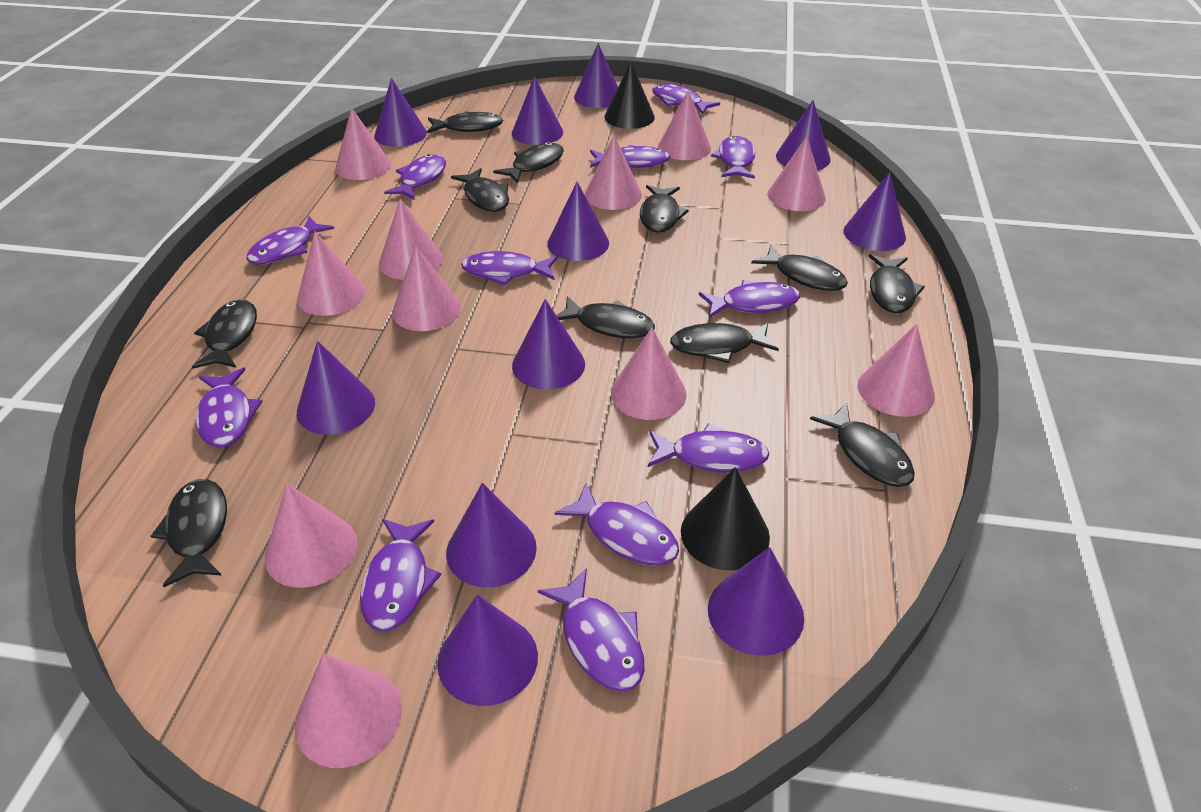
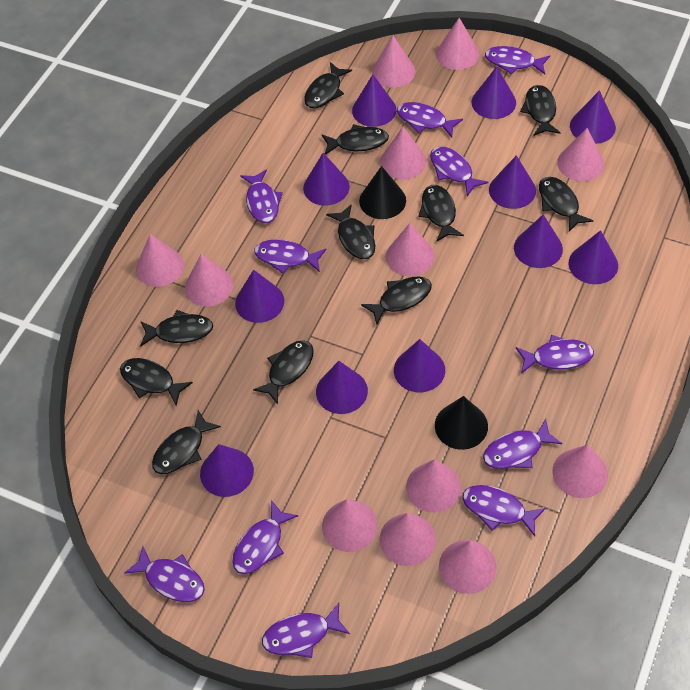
pink cone: [265,483,357,588] [295,653,402,768] [297,232,365,316] [335,108,391,180] [379,199,443,280] [392,246,461,331] [585,135,642,210] [611,327,687,420] [658,90,711,160] [768,136,826,211] [858,324,935,417] = 11 -> [136,234,184,287] [185,254,234,307] [322,499,378,552] [372,36,415,88] [380,127,426,180] [380,513,436,566] [386,223,434,276] [406,459,461,513] [436,18,479,70] [439,540,496,594] [552,444,608,498] [557,128,604,181] = 12
purple fish: [196,368,263,447] [247,216,334,265] [360,519,441,632] [384,154,446,200] [461,251,558,285] [538,568,644,692] [554,482,679,566] [590,145,670,168] [648,423,770,472] [652,84,720,115] [699,280,800,318] [711,136,755,179] = 12 -> [124,546,205,602] [233,500,298,574] [240,169,283,223] [254,239,326,274] [262,603,350,658] [397,102,463,137] [430,147,488,196] [462,485,546,536] [483,419,562,469] [485,46,550,75] [516,335,594,374] = 11

